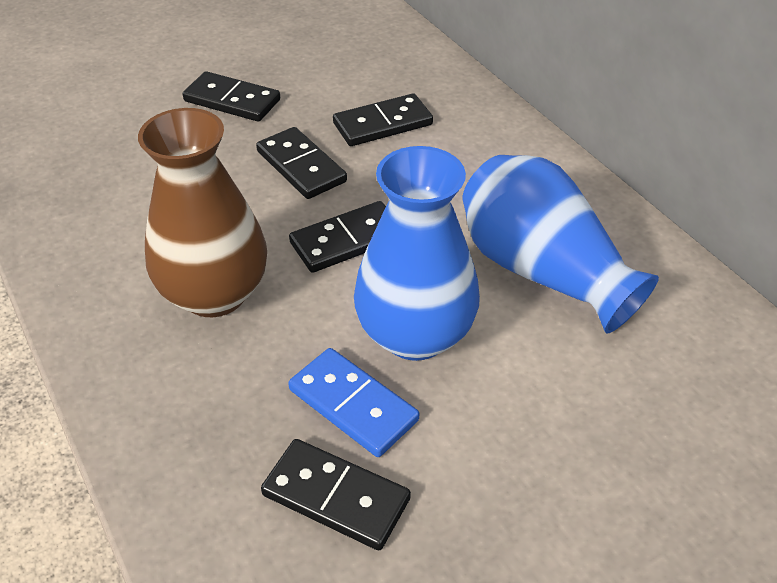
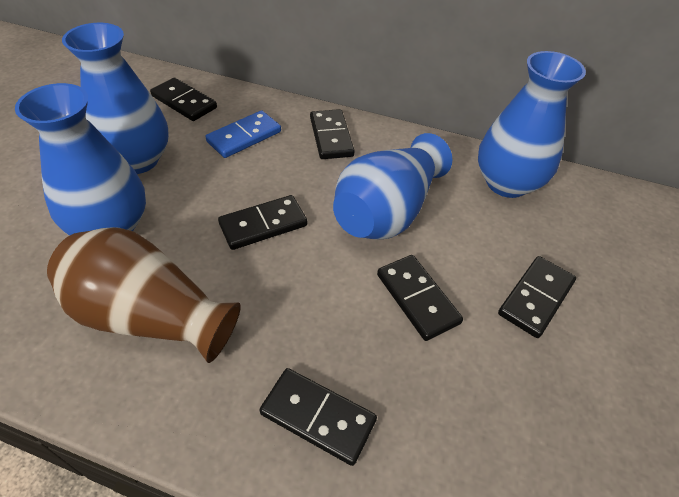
black domino: [183,71,280,122] [256,127,347,199] [261,439,411,550] [289,201,386,273] [333,94,433,146] = 5 -> [150,78,217,121] [218,195,307,250] [259,368,377,466] [310,109,355,159] [377,255,463,341] [498,256,576,338] = 6
blue vase: [354,146,480,361] [463,155,659,333] = 2 -> [15,83,146,236] [62,23,169,174] [333,133,452,240] [478,51,586,198] = 4

